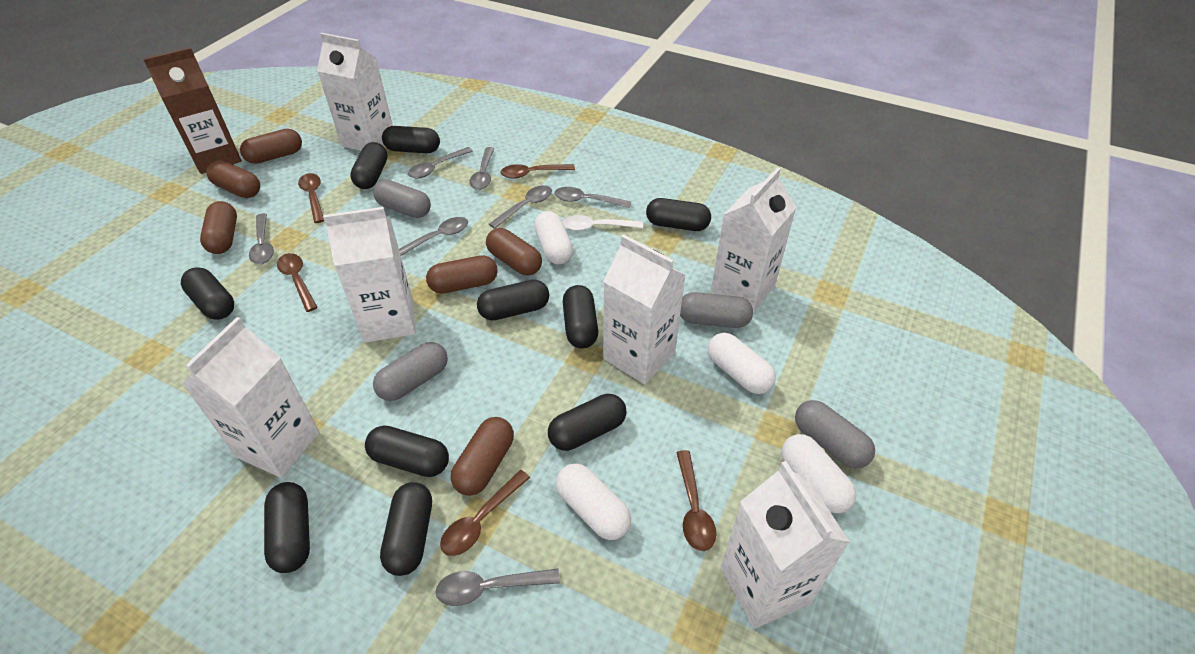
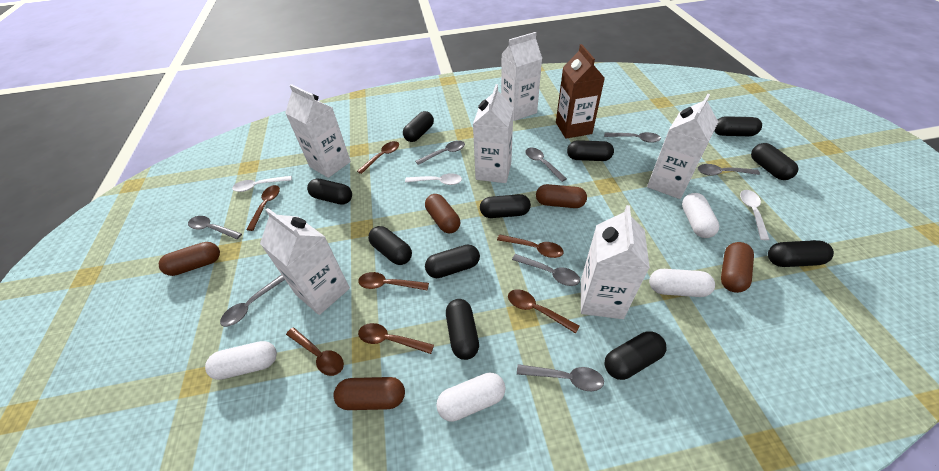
black capsule: [181,267,234,320] [264,482,310,573] [350,142,388,189] [365,425,449,477] [380,482,432,576] [382,126,440,153] [477,280,549,320] [548,394,627,451] [563,285,598,349] [646,198,711,231] = 10 -> [307,178,352,204] [368,226,412,265] [403,111,434,142] [425,244,480,278] [446,299,479,360] [480,194,531,218] [567,140,614,161] [605,331,666,380] [714,116,762,136] [751,143,798,180] [768,240,834,267] = 11
brown capsule: [200,201,237,254] [206,160,260,198] [240,129,302,164] [426,255,498,294] [451,417,514,496] [486,228,542,276] = 6 -> [159,242,220,276] [333,377,405,410] [425,194,460,233] [536,184,587,208] [721,242,754,293] = 5
brown spoon: [277,253,318,312] [298,173,324,223] [440,470,530,556] [501,164,575,179] [676,450,716,551] = 5 -> [246,185,280,231] [286,327,344,376] [357,141,399,174] [358,272,429,290] [358,323,434,354] [497,234,564,258] [508,289,579,334] = 7
grey capsule: [373,180,431,218] [373,342,448,401] [680,292,753,328] [795,400,875,468] = 4 -> none = 0
grey spoon: [249,213,274,264] [399,217,468,256] [408,147,473,179] [436,569,560,606] [469,147,494,190] [489,185,552,229] [555,187,631,208] = 7 -> [188,216,242,239] [220,275,285,327] [415,141,465,165] [512,254,580,286] [517,364,604,391] [525,148,567,182] [604,132,661,143] [698,164,760,176] = 8
white spoon: [562,215,643,231] = 1 -> [232,176,292,192] [405,173,462,185] [740,190,770,240] = 3

